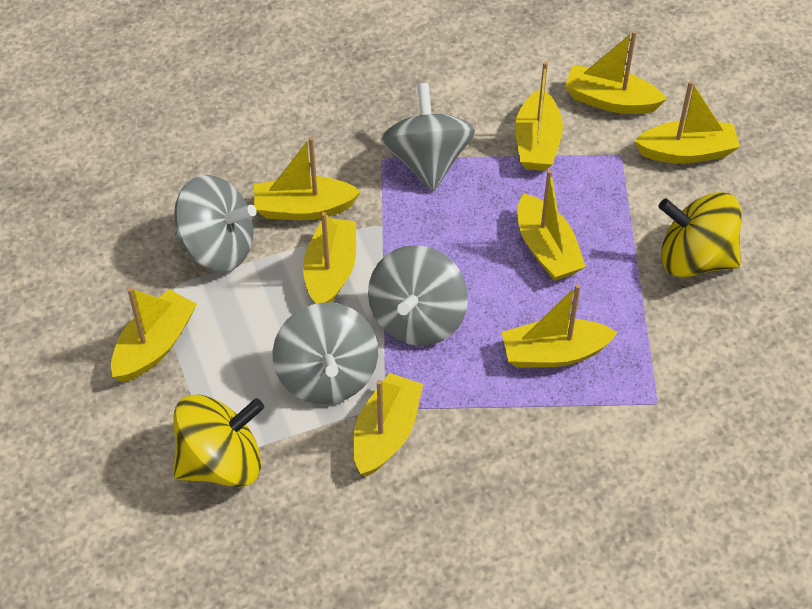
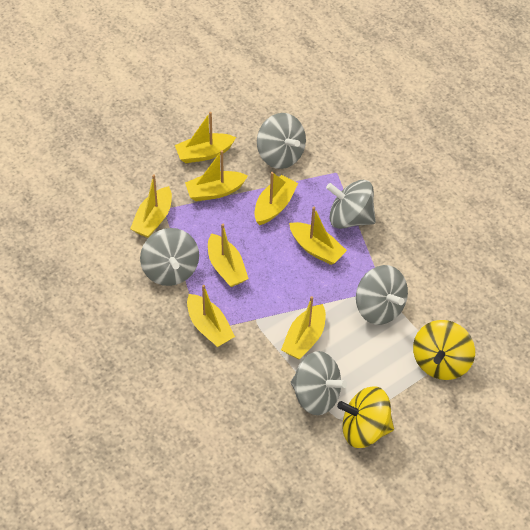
grey spinning top: [174,175,257,272] [273,302,378,404] [368,245,468,346] [381,83,475,192] = 4 -> [140,228,199,286] [257,113,306,169] [291,351,347,415] [326,180,376,229] [356,265,408,325] = 5
yellow boat: [111,287,197,382] [254,137,361,220] [303,212,356,303] [353,373,423,477] [502,284,618,368] [515,61,563,171] [518,170,586,281] [565,31,667,114] [634,81,740,164] = 9 -> [130,174,172,238] [175,112,236,163] [185,150,248,201] [187,285,235,347] [208,224,249,287] [254,172,298,225] [281,296,326,359] [289,207,347,265] = 8

